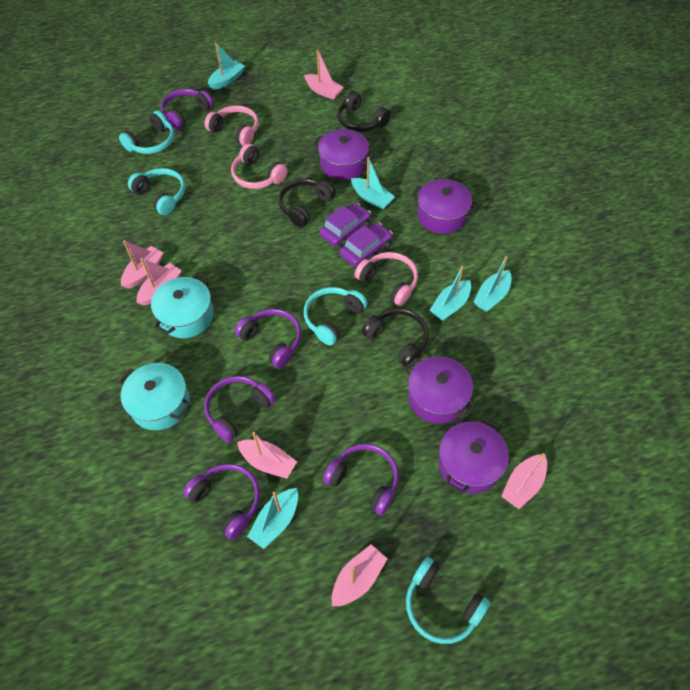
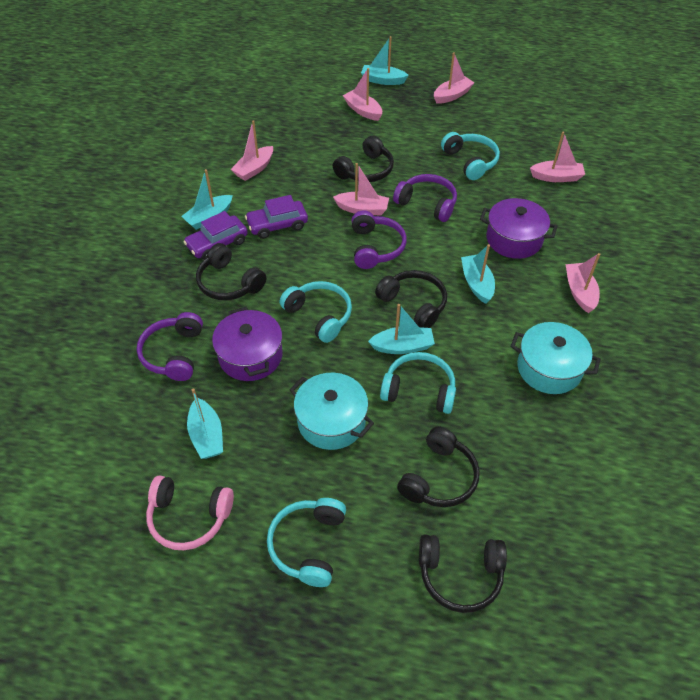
black headphones: [278,179,336,227] [337,91,391,132] [362,308,429,367] = 3 -> [196,243,267,301] [333,135,394,182] [375,270,447,328] [397,426,480,507] [419,534,507,613] = 5
pink headphones: [205,105,258,146] [231,144,287,189] [355,252,418,306] = 3 -> [146,475,234,550] = 1
purple headphones: [161,89,214,130] [183,464,260,540] [204,376,276,443] [235,309,301,368] [323,444,399,515] = 5 -> [137,312,203,381] [351,210,407,269] [393,174,457,222] = 3
purple pot: [313,129,375,180] [404,356,477,424] [411,179,478,234] [438,418,509,495] = 4 -> [212,307,283,381] [480,198,557,259] = 2

